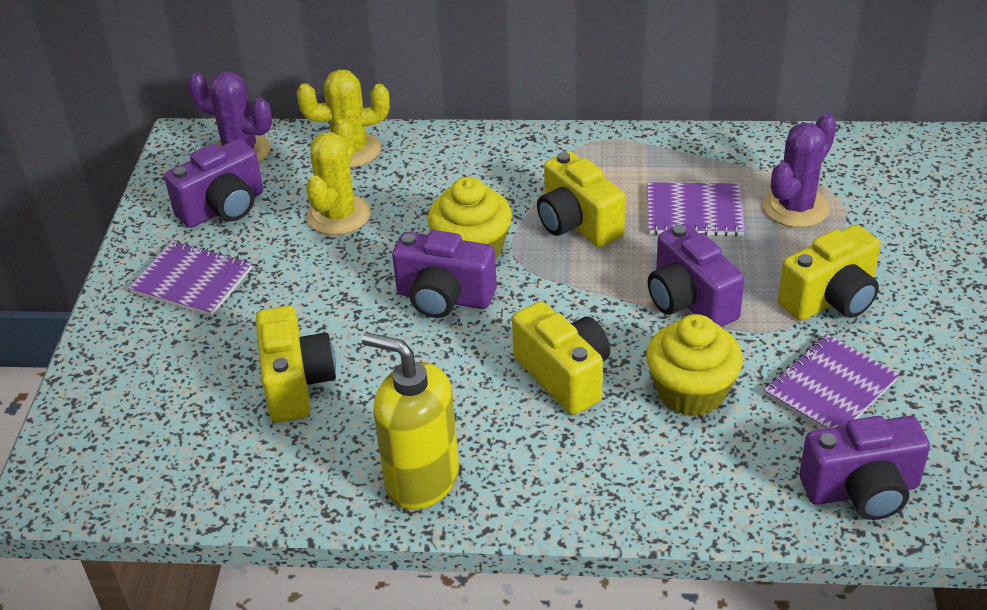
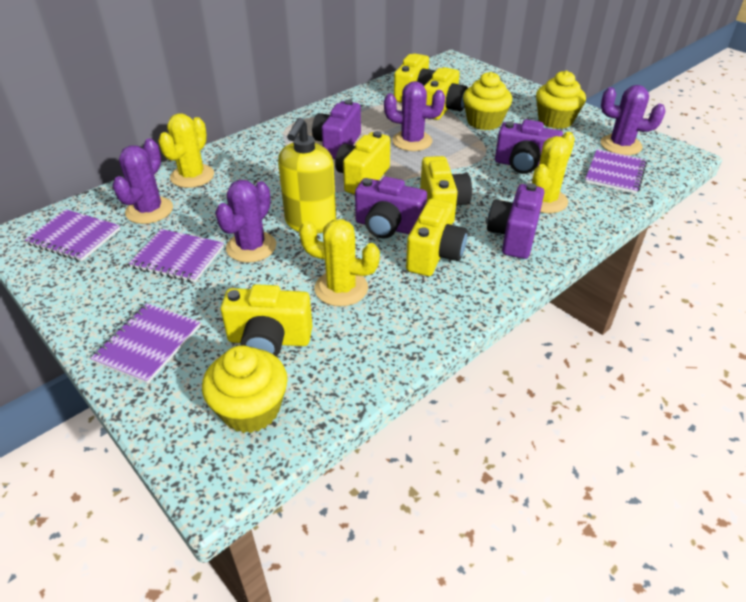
purple cactus: [188,71,272,163] [763,114,837,228] = 2 -> [112,138,173,224] [215,180,276,263] [384,81,445,151] [600,85,665,155] = 4
purple notebook: [128,241,252,316] [648,182,745,236] [764,334,900,430] = 3 -> [25,210,120,261] [90,303,200,384] [129,229,224,282] [585,149,647,194] = 4
yellow cactus: [296,70,390,168] [306,119,371,235] = 2 -> [158,114,214,188] [299,219,380,307] [532,132,575,213] = 3
yellow camera: [256,306,336,423] [512,301,610,415] [537,151,625,247] [778,224,881,321] = 4 -> [221,284,312,356] [335,131,390,194] [394,54,436,103] [406,199,468,276] [420,156,472,223] [424,67,468,120] = 6
yellow cupcake: [428,177,512,260] [646,314,743,416] = 2 -> [202,345,287,433] [463,72,512,130] [536,70,586,129] = 3

